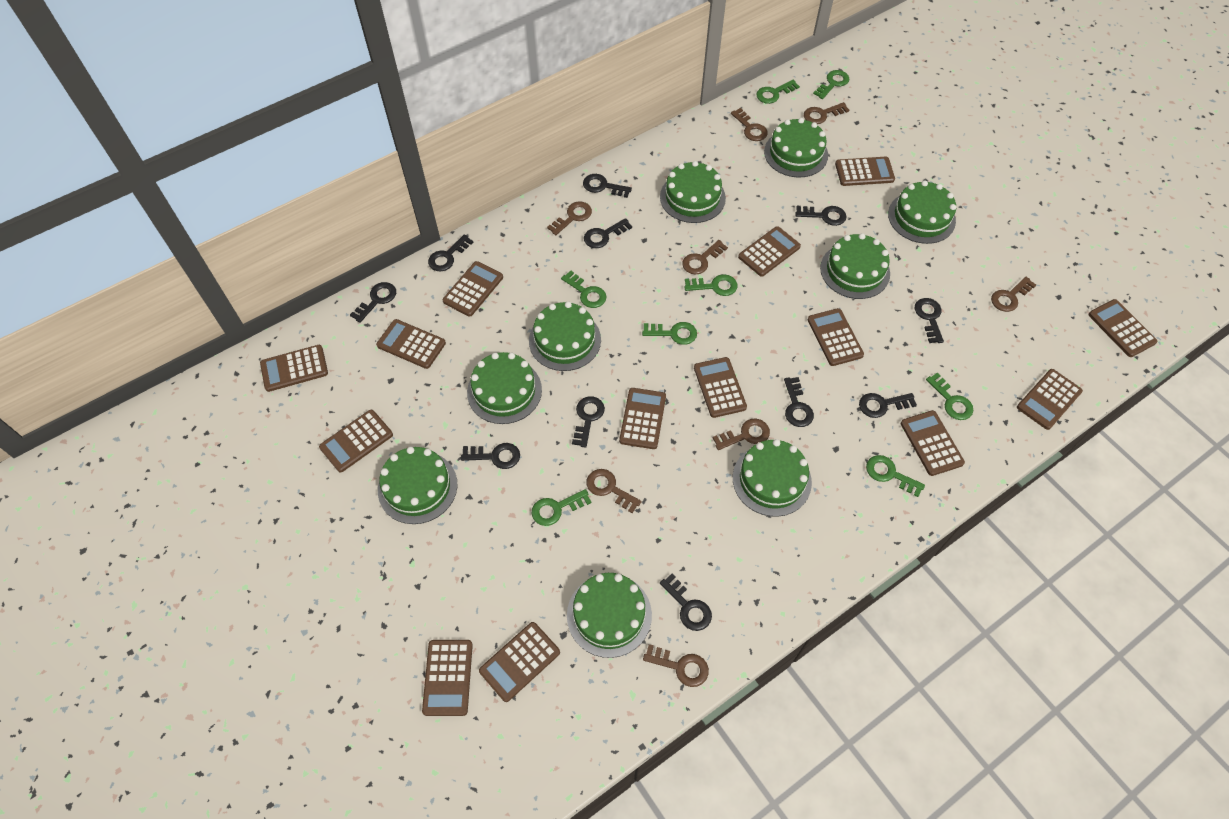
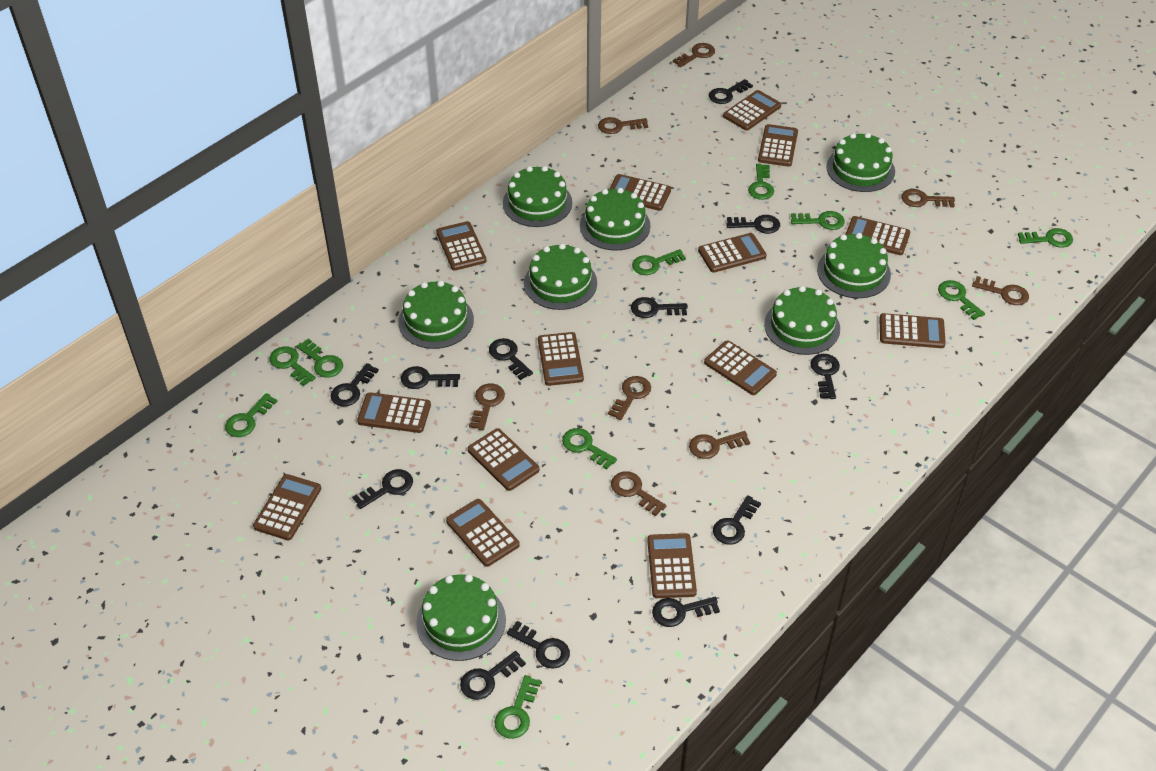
black key: [350,282,396,323] [428,234,473,271] [461,443,520,469] [572,396,605,448] [583,174,632,198] [584,218,632,248] [660,573,712,631] [784,377,814,427] [795,206,846,226] [859,393,917,418] [915,298,944,343] = 11 -> [330,363,379,406] [352,469,413,509] [401,366,460,389] [460,651,526,700] [489,338,533,380] [507,621,570,669] [631,297,688,318] [652,597,720,627] [709,79,753,104] [713,495,761,545] [726,215,780,234] [810,354,840,399] = 12
green cake: [378,447,457,524] [467,352,542,424] [529,301,601,371] [567,573,652,658] [660,161,726,223] [733,439,812,517] [764,118,828,177] [820,233,890,299] [888,180,956,244] = 9 -> [398,280,474,349] [416,574,506,661] [503,166,572,227] [524,243,597,310] [580,188,651,250] [764,286,840,355] [817,233,891,298] [826,133,895,192] = 8
green key: [532,489,592,526] [561,270,607,308] [642,322,697,345] [684,274,737,296] [756,80,800,104] [813,70,849,99] [866,455,925,497] [926,373,973,420] = 8 -> [225,393,277,437] [270,346,316,386] [297,339,343,378] [495,675,541,739] [562,428,617,469] [632,249,686,275] [748,164,774,200] [791,211,845,230] [938,280,985,320] [1018,228,1073,248] = 10

